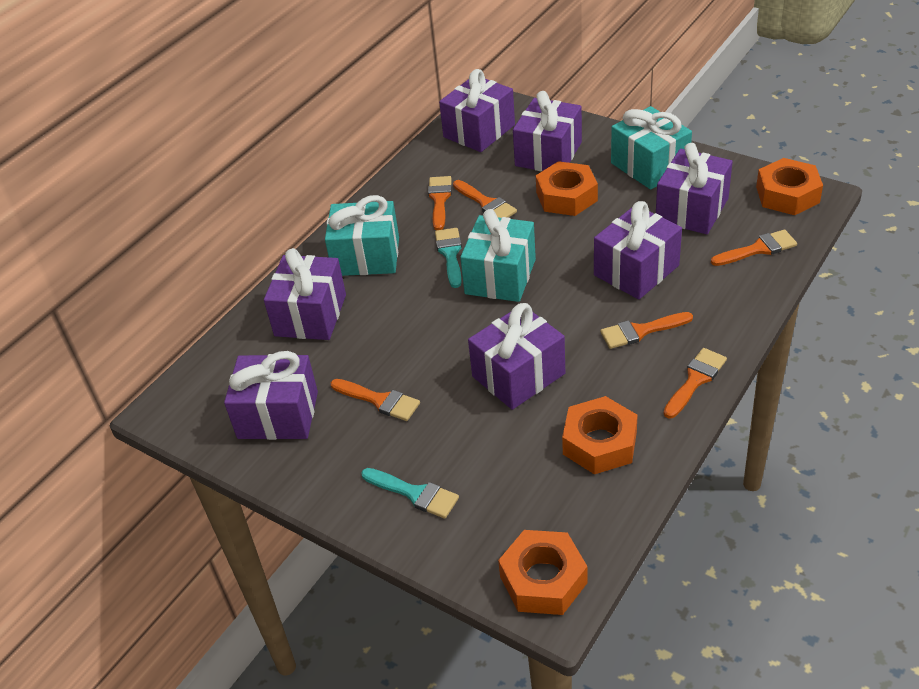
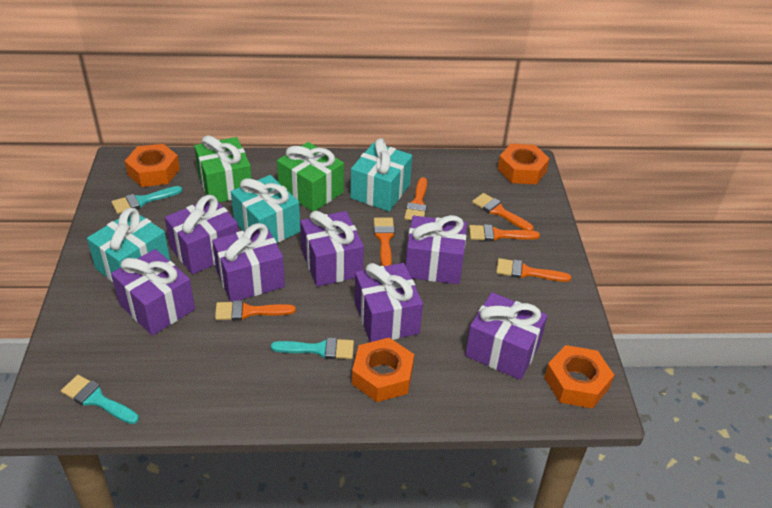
green gift: none = 0 -> [194,135,252,202] [277,142,344,212] = 2
turquoise brush: [361,468,459,519] [435,228,462,288] = 2 -> [61,375,139,424] [111,186,182,214] [271,338,354,359] = 3

